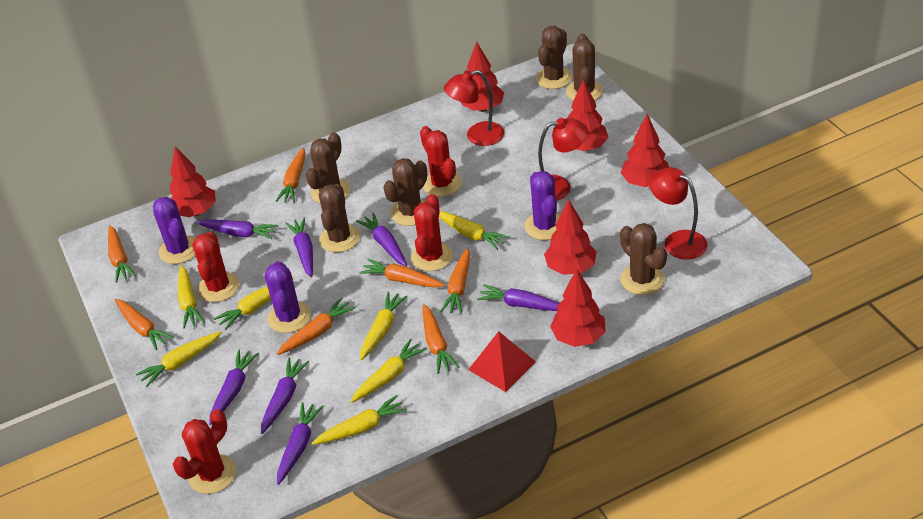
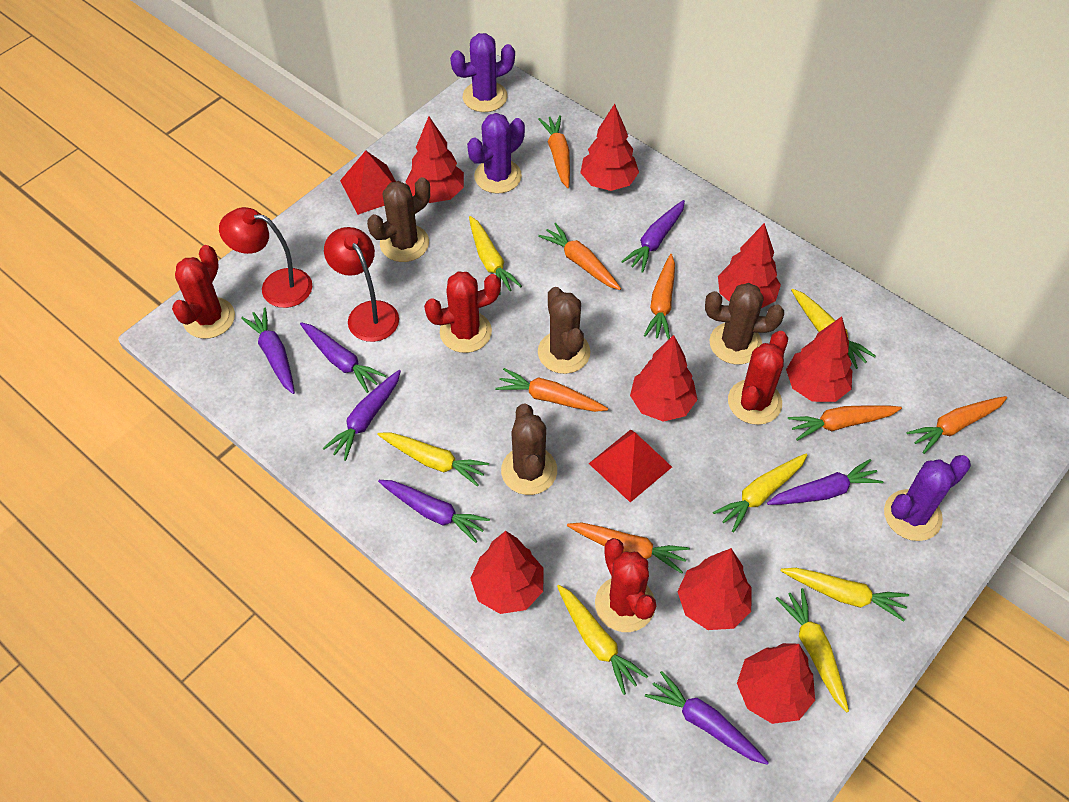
brown cactus: [306,132,350,203] [319,184,360,252] [383,158,427,226] [536,26,572,89] [566,34,603,101] [620,223,667,295] = 6 -> [367,177,430,262] [501,404,557,495] [538,287,590,374] [705,283,784,365] = 4
red lamp: [444,70,504,146] [538,118,588,201] [649,167,707,260] = 3 -> [219,207,312,308] [324,227,399,342] = 2
red pyramid: [468,331,536,392] = 1 -> [340,151,396,215] [589,429,672,502] = 2
red tree: [170,146,216,217] [461,42,504,112] [544,199,597,275] [550,269,606,347] [567,79,609,151] [621,114,669,187] = 6 -> [405,116,464,203] [470,531,544,614] [580,104,639,191] [630,335,698,422] [677,548,752,630] [718,223,781,308] [737,643,815,724] [786,316,852,402] = 8

